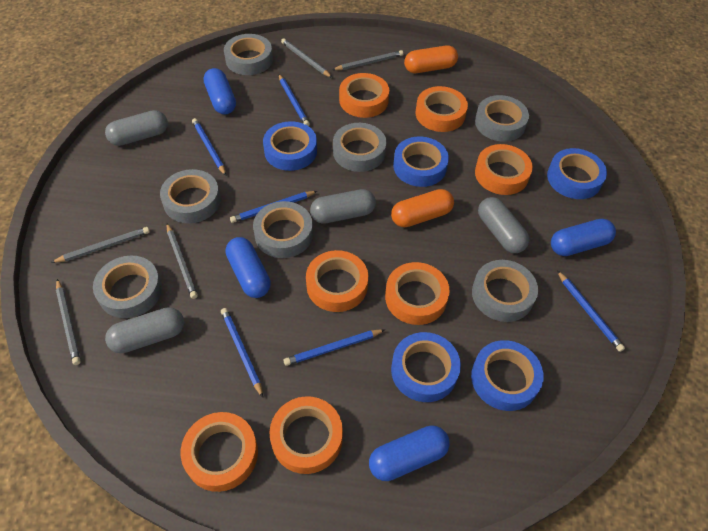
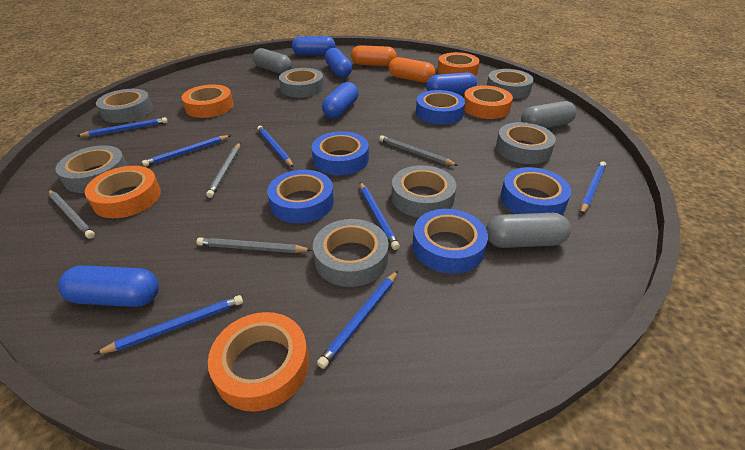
blue capsule: [204,68,236,115] [226,237,271,298] [369,425,450,481] [551,219,616,256] = 4 -> [58,265,159,307] [292,36,336,55] [322,82,359,118] [325,48,352,78] [426,72,477,94] = 5
blue pencil: [192,118,226,176] [221,308,263,397] [230,191,317,223] [279,74,310,126] [283,329,385,366] [557,271,625,352] = 6 -> [77,117,168,137] [94,295,243,355] [142,135,231,167] [257,126,294,167] [317,271,398,369] [360,182,400,250] [581,161,606,214] = 7
grey capsule: [105,110,168,146] [105,307,184,353] [310,189,376,224] [478,197,529,253] = 4 -> [253,48,292,74] [486,213,571,248] [521,101,576,128] = 3
grey pencil: [51,227,150,263] [56,279,81,365] [167,223,198,299] [281,38,332,78] [332,50,403,70] = 5 -> [48,190,95,239] [197,237,312,253] [206,143,240,198] [379,135,458,166] = 4
orange tape: [181,412,258,492] [269,396,343,474] [306,250,368,312] [339,73,389,118] [385,262,450,325] [416,86,468,132] [475,144,533,195] = 7 -> [85,166,161,218] [182,85,233,118] [208,312,309,412] [438,52,480,76] [464,85,513,119] = 5

